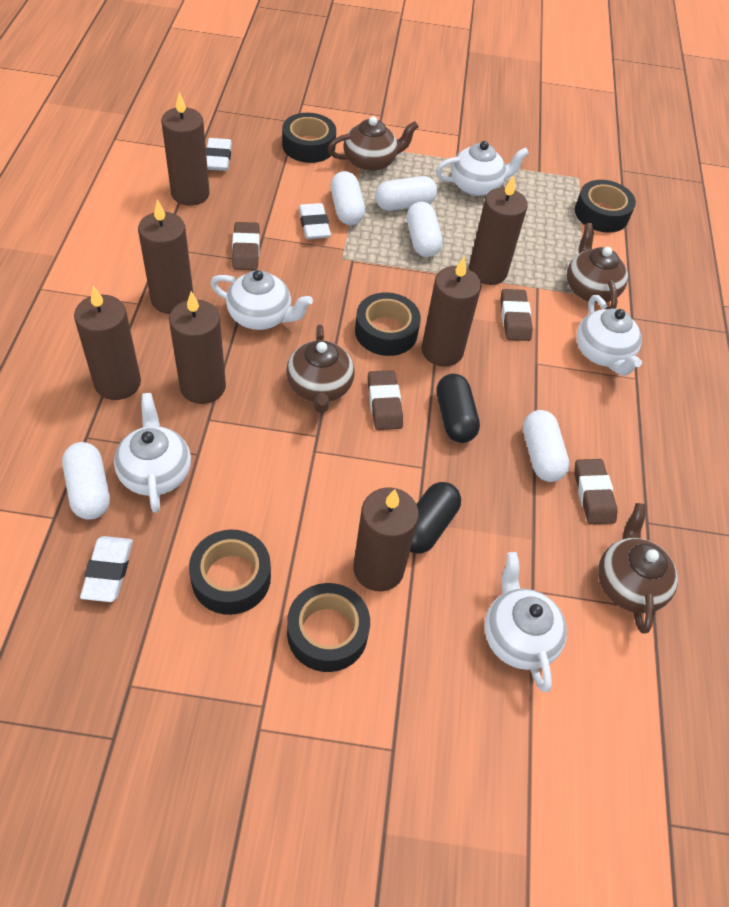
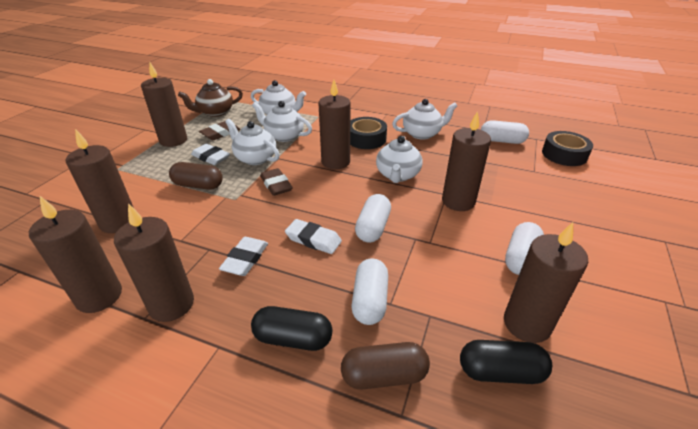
black tape: [189,530,271,615] [282,113,336,163] [287,583,370,672] [355,292,421,356] [575,180,636,233] = 5 -> [350,117,387,149] [542,131,593,166] = 2
brown capsule: none = 0 -> [169,162,222,190] [341,342,430,389] = 2
brown eraser: [232,222,260,270] [368,370,403,430] [500,289,533,341] [574,459,618,525] = 4 -> [199,121,241,140] [260,168,293,196] = 2
brown teapot: [286,324,355,413] [328,116,419,172] [567,223,628,309] [598,503,678,634] = 4 -> [178,79,243,117] = 1
white capsule: [62,442,110,520] [331,171,365,225] [375,176,437,211] [407,202,443,257] [523,410,570,482] = 5 -> [351,259,388,325] [355,194,391,243] [481,120,529,144] [505,222,544,275] = 4

